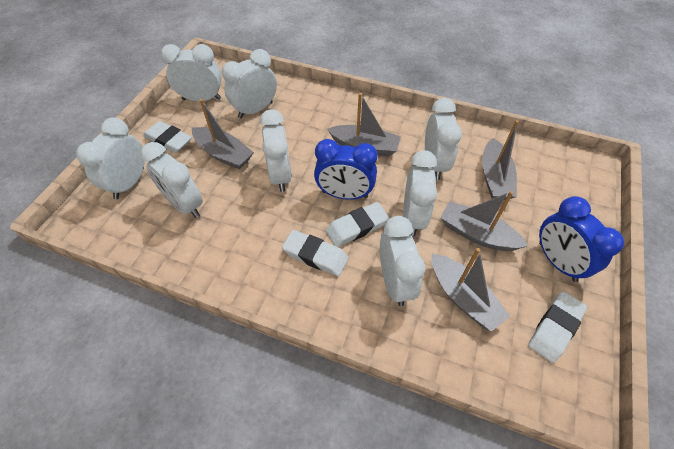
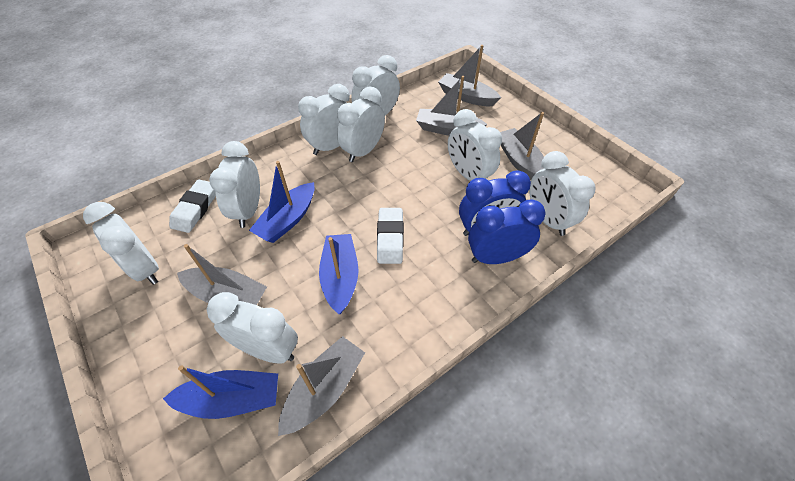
blue boat: none = 0 -> [163,365,278,419] [249,161,315,243] [319,234,359,314] = 3
white eraser: [143,121,192,153] [282,230,349,276] [326,202,389,247] [528,291,587,363] = 4 -> [169,180,216,233] [377,208,404,264] = 2

